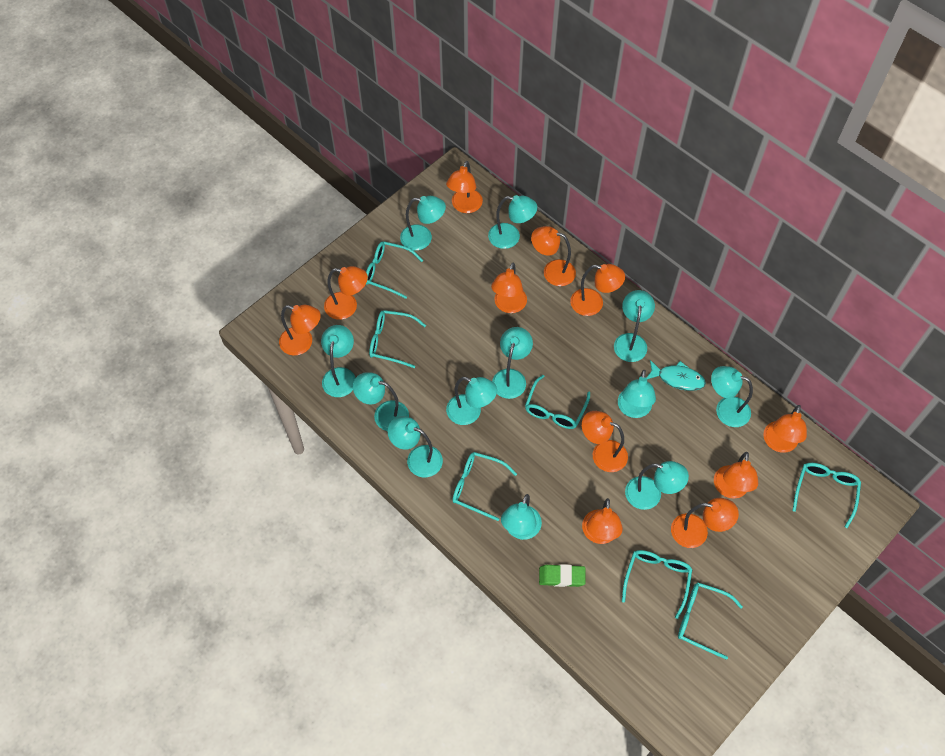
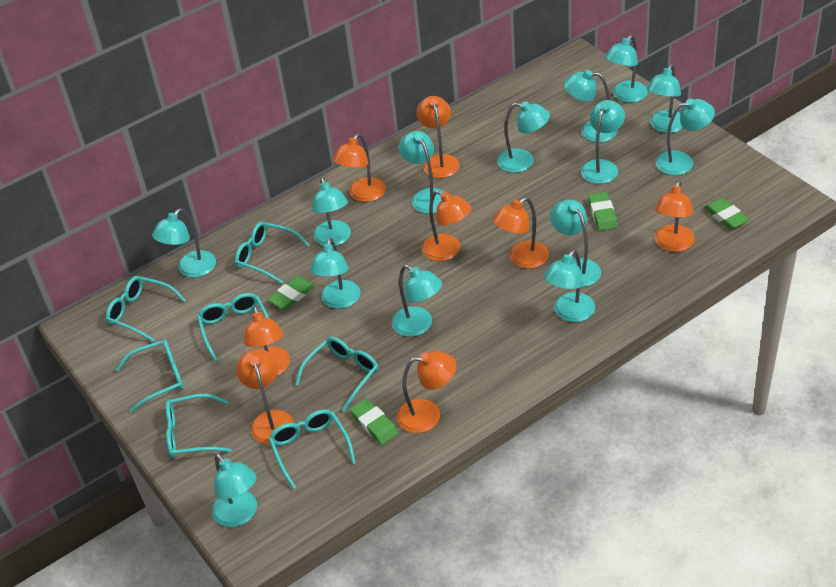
green eraser: [539,564,586,587] = 1 -> [268,276,315,310] [350,398,399,445] [588,192,618,231] [704,198,749,230] = 4
orange lamp: [279,305,321,356] [324,266,368,320] [446,161,483,213] [491,263,527,313] [531,226,576,286] [570,264,625,316] [582,411,628,472] [582,498,623,544] [671,498,739,548] [714,452,758,499] [763,405,807,453] = 11 -> [236,349,294,444] [244,306,290,376] [333,134,386,202] [397,351,456,433] [416,96,459,178] [422,190,472,261] [493,197,549,269] [655,180,695,252] = 8
turquoise fish: [646,360,706,391] = 1 -> none = 0
turquoise lamp: [321,325,355,397] [353,372,409,431] [388,416,443,477] [400,196,446,250] [446,377,497,425] [488,195,537,249] [492,327,533,399] [501,494,542,540] [614,290,655,362] [618,370,656,418] [625,461,689,510] [711,366,753,427] = 12 -> [152,208,216,278] [212,453,257,527] [310,238,360,309] [312,177,351,246] [392,265,442,337] [399,131,444,214] [497,101,550,173] [544,250,595,322] [550,200,601,287] [564,70,618,142] [581,100,625,184] [605,35,648,103] [646,64,683,133] [656,99,715,175] = 14

